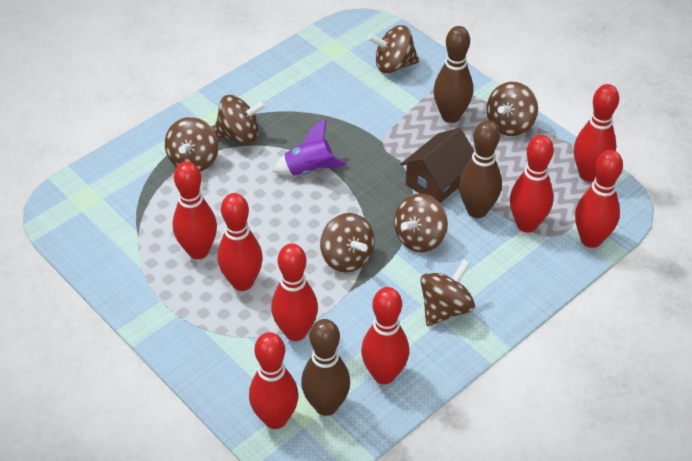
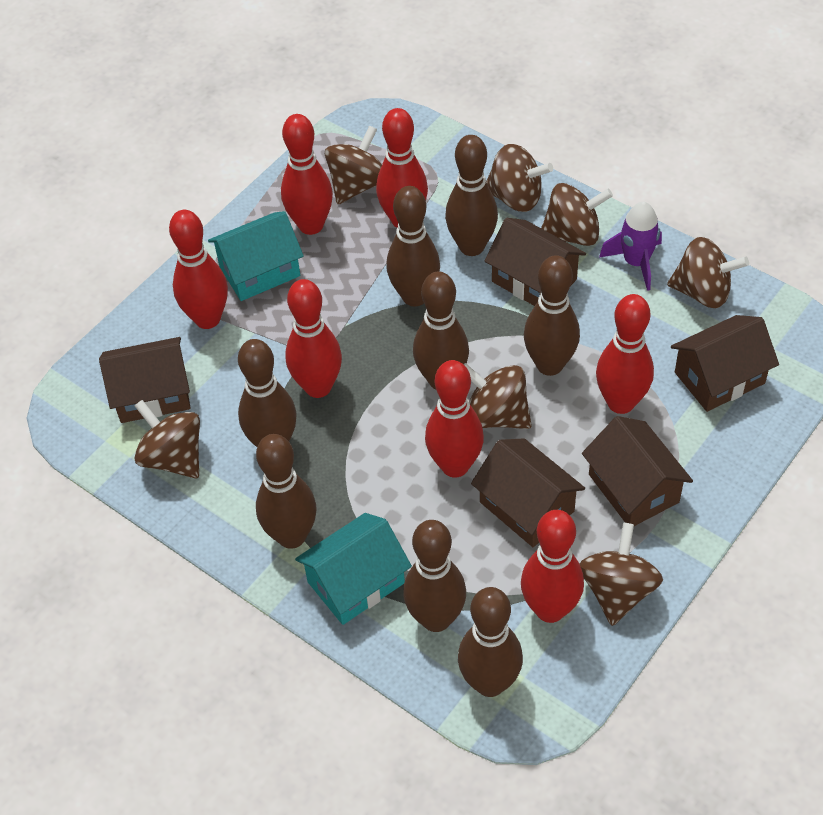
brown bowling pin: [301,319,350,416] [433,26,473,123] [459,120,502,218] = 3 -> [238,339,297,447] [256,434,316,549] [386,186,440,306] [403,520,466,632] [413,271,469,390] [445,135,498,256] [458,587,523,697] [524,255,580,376] = 8
brown house: [400,128,474,203] = 1 -> [99,337,191,423] [471,438,585,547] [485,218,586,306] [582,416,693,526] [671,315,779,412] = 5
red bowling pin: [172,161,217,259] [217,193,263,291] [249,332,299,429] [271,243,318,341] [361,287,409,384] [510,135,554,233] [574,84,619,182] [575,150,623,248] = 8 -> [169,210,228,329] [281,114,333,235] [285,279,342,398] [376,108,428,228] [425,360,484,478] [521,510,584,623] [596,294,654,414] = 7
turquoise house: none = 0 -> [208,211,304,301] [295,513,412,625] = 2

